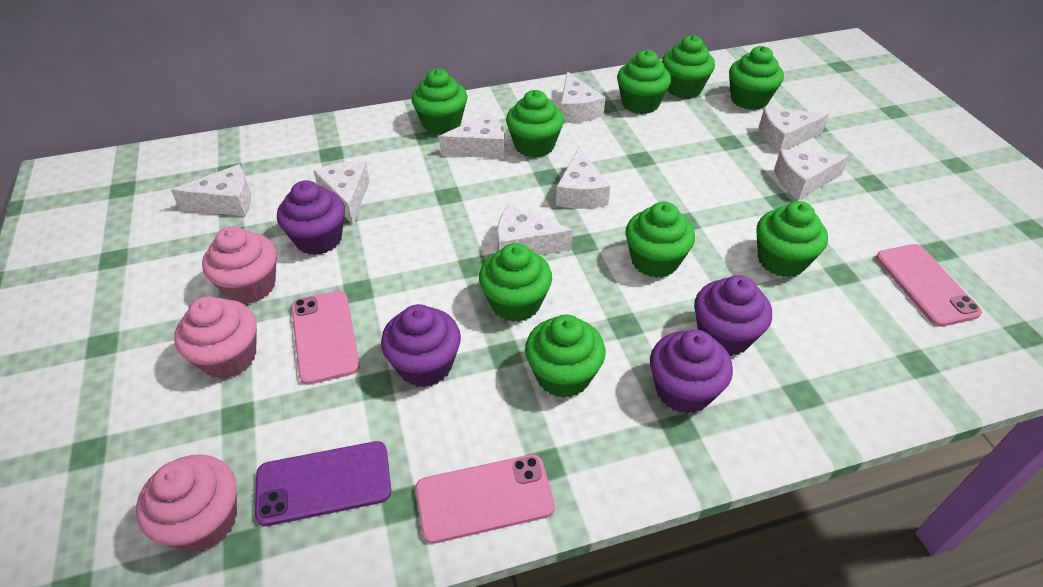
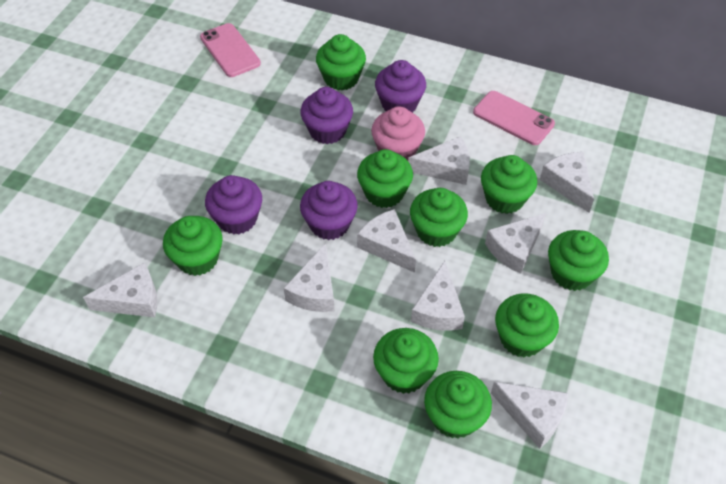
pink cupcake: [136,454,237,552] [174,296,257,379] [202,226,277,304] = 3 -> [371,106,425,160] = 1
pink phone: [291,291,360,385] [415,454,555,544] [876,244,982,327] = 3 -> [200,23,261,77] [473,91,555,145] = 2
purple phone: [255,441,391,526] = 1 -> none = 0

